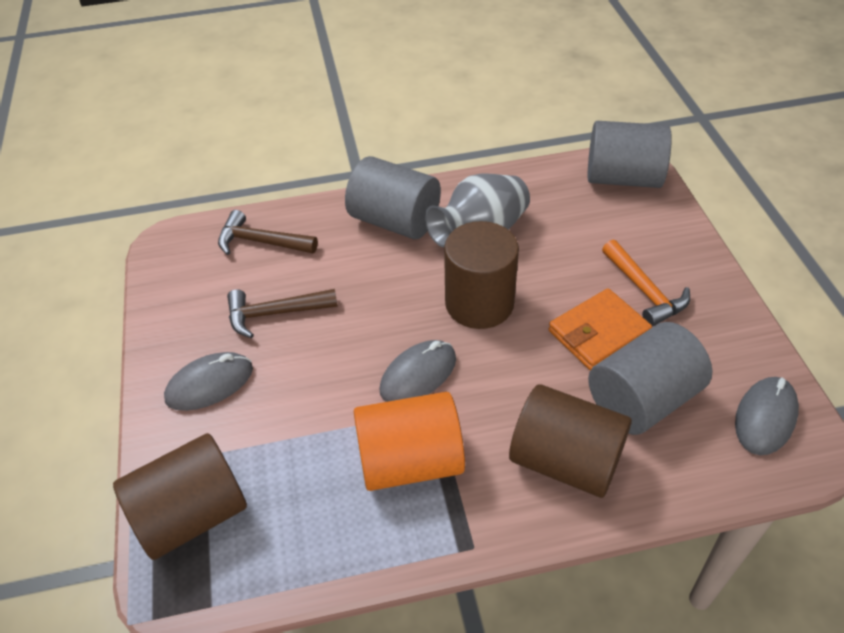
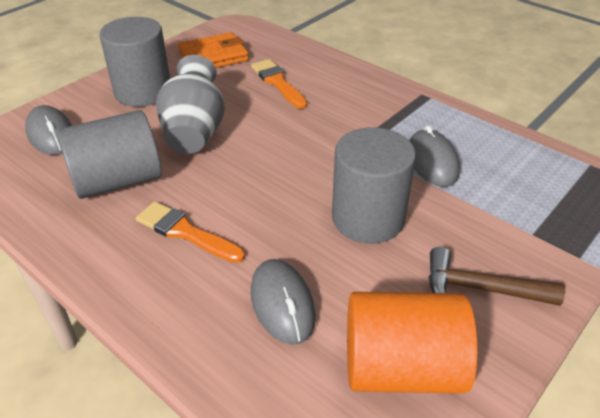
brown cylinder: [113,433,247,560] [444,221,519,329] [509,384,632,498] = 3 -> none = 0
brown hammer: [218,210,318,255] [227,289,338,338] = 2 -> [429,247,565,306] = 1
orange brush: none = 0 -> [136,201,245,263] [251,59,307,109] = 2
orange hammer: [602,240,690,327] = 1 -> none = 0

